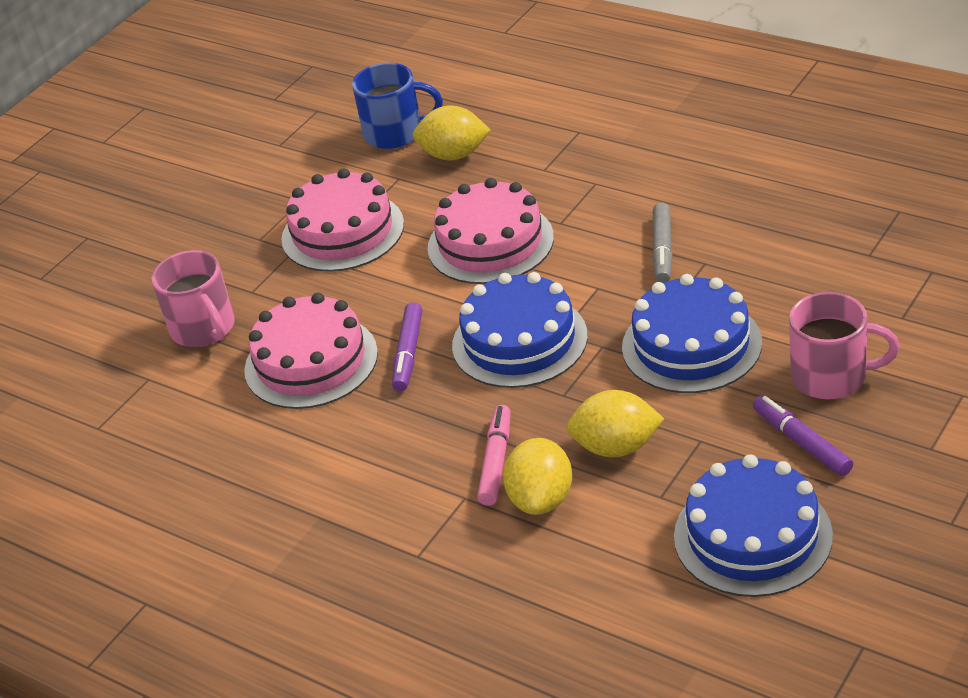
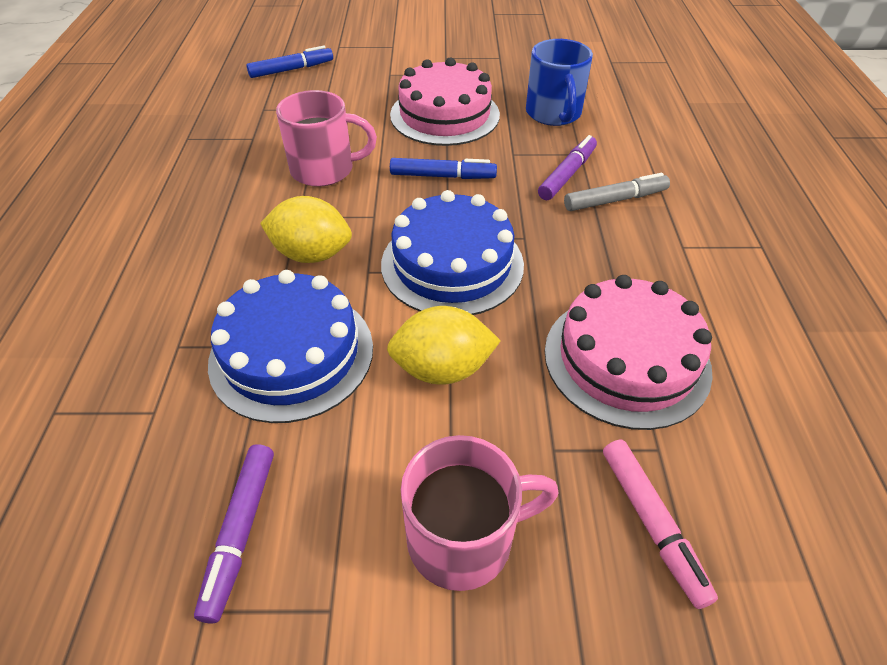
blue cake: [452,272,588,388] [622,274,762,393] [674,455,833,597] = 3 -> [208,270,373,423] [381,190,524,315] = 2
blue marker: none = 0 -> [247,46,333,78] [390,158,497,179] = 2
pink cake: [244,293,378,409] [281,168,404,272] [428,178,554,284] = 3 -> [390,58,500,146] [545,275,713,430] = 2
yellow lemon: [413,105,491,160] [503,438,572,515] [566,390,664,457] = 3 -> [260,196,352,263] [387,306,501,385] = 2

